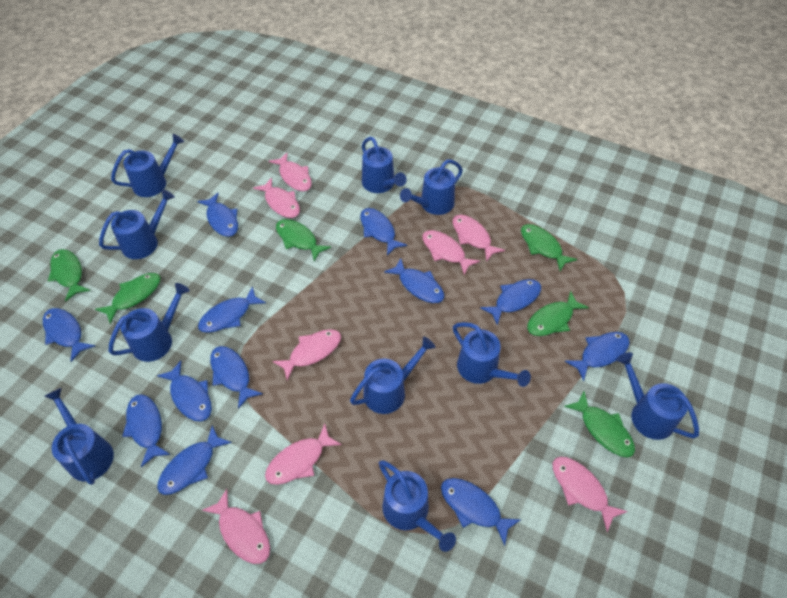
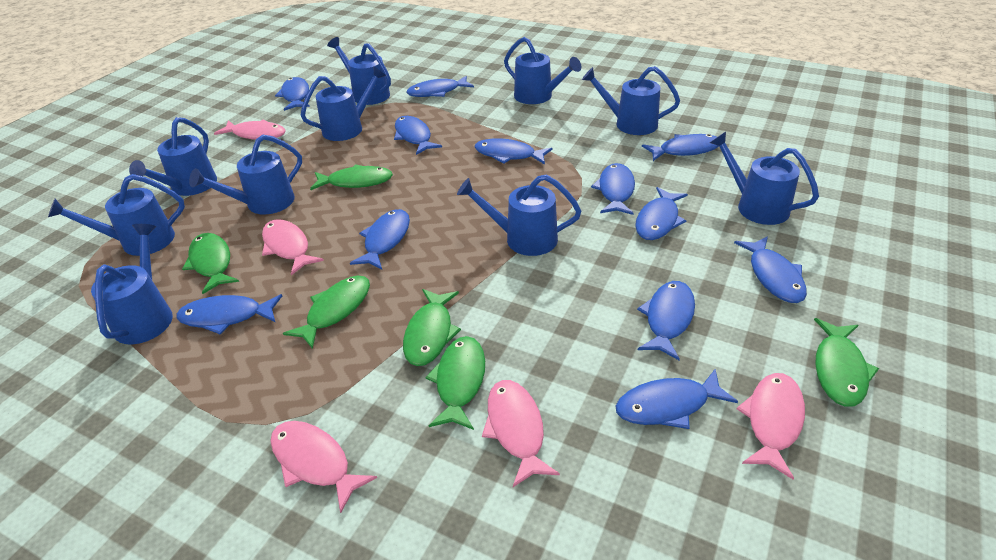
pink fish: [202,489,270,564] [253,178,300,218] [265,424,342,485] [269,153,312,192] [272,329,341,380] [422,230,480,275] [452,215,505,262] [553,457,628,532] = 8 -> [214,119,286,140] [262,219,324,275] [270,421,377,513] [482,380,560,487] [737,373,805,480] = 5

